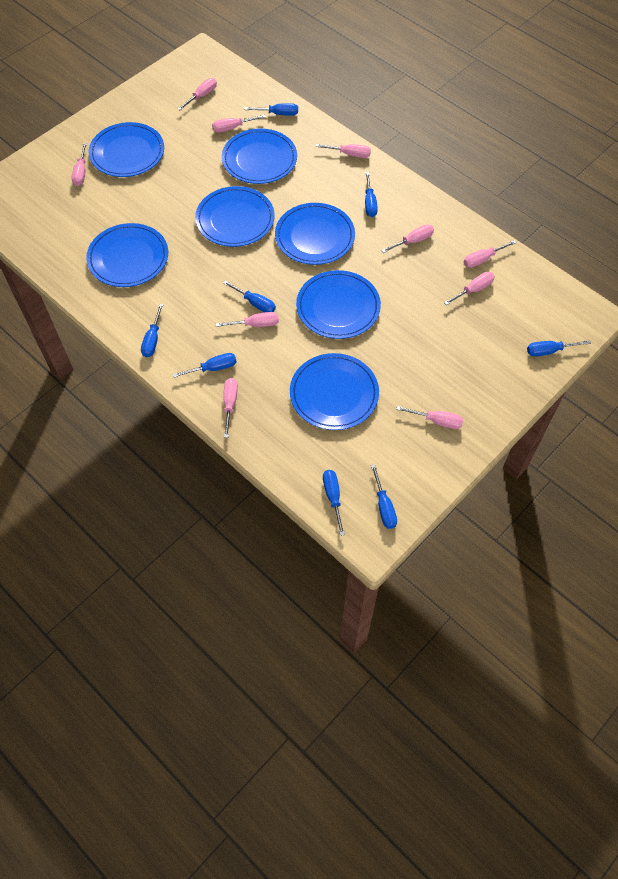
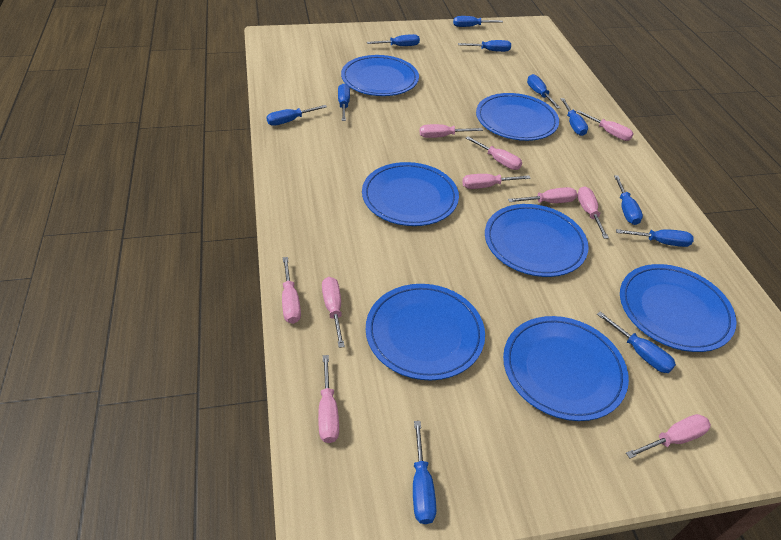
blue screwdriver: [141,304,163,357] [172,353,237,378] [223,280,276,313] [244,103,298,116] [323,470,345,536] [365,172,378,217] [371,464,397,529] [527,340,591,356] = 8 -> [266,105,327,126] [338,84,350,121] [367,34,420,46] [413,421,436,524] [453,16,503,27] [458,40,511,52] [527,74,560,109] [560,98,588,136] [597,311,676,373] [614,175,643,225] [616,229,694,247] = 11

